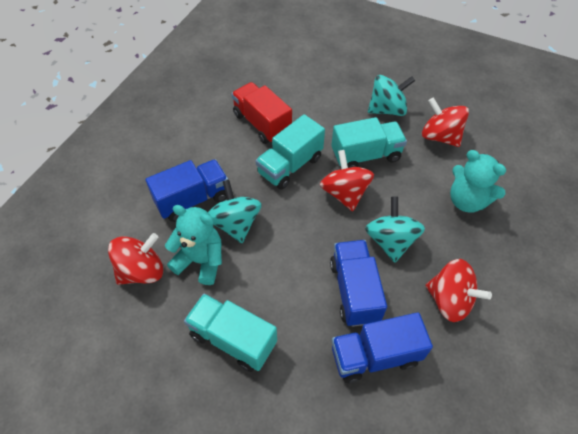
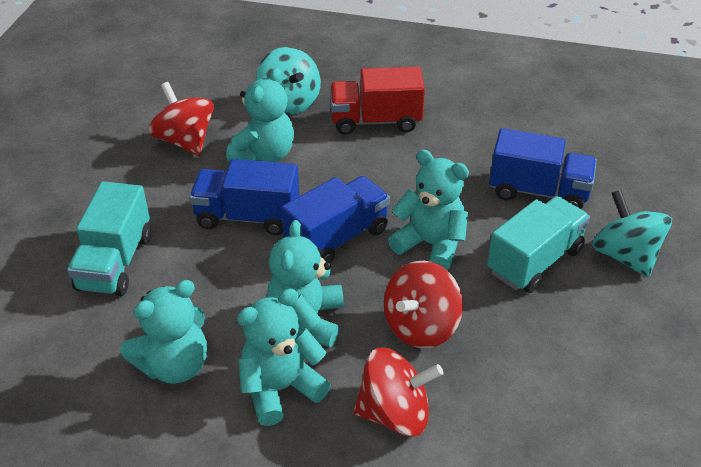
red spinning top: [108,233,163,285] [320,150,374,211] [422,98,469,147] [426,259,492,322] = 4 -> [148,82,214,156] [353,348,443,437] [384,261,463,348] = 3
turquoise spinning top: [208,180,262,243] [365,197,425,263] [368,75,415,116] = 3 -> [256,47,321,115] [592,190,672,278] = 2
turquoise teddy bear: [165,205,222,285] [450,150,506,213] = 2 -> [120,280,207,384] [226,68,294,162] [237,289,331,426] [267,220,344,348] [388,150,469,271] = 5
turquoise truck: [184,293,277,372] [255,114,325,190] [331,117,407,168] = 3 -> [67,181,151,296] [487,196,590,293] = 2

